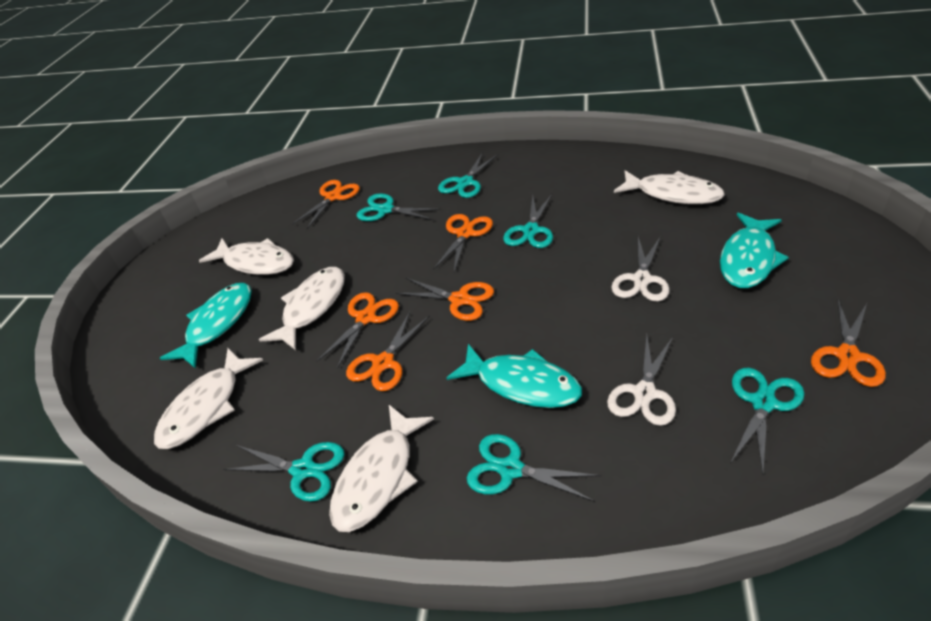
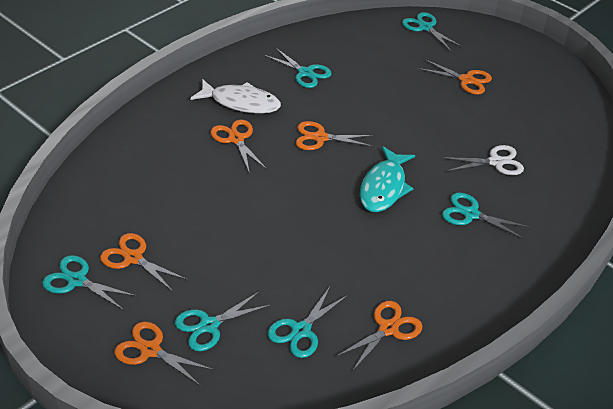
turquoise fish: [160,283,252,369] [447,344,582,408] [720,212,789,288] = 3 -> [360,146,415,212] = 1
white fish: [154,348,263,449] [199,238,294,275] [259,267,345,350] [329,405,434,532] [614,170,725,204] = 5 -> [190,79,281,114] = 1
white scissors: [607,335,676,426] [611,236,670,302] = 2 -> [441,145,524,175] = 1

